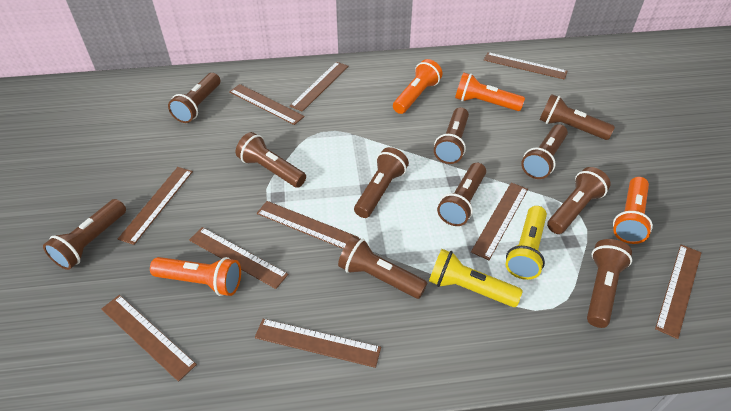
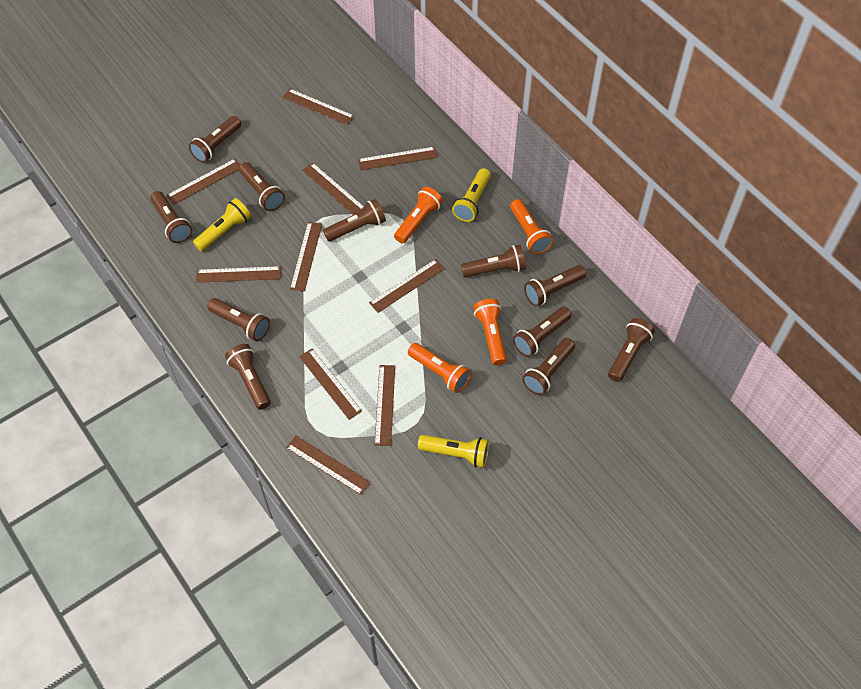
yellow flashlight: [429,249,523,307] [505,206,547,280] = 2 -> [193,198,251,251] [418,435,489,468] [452,168,491,222] = 3

